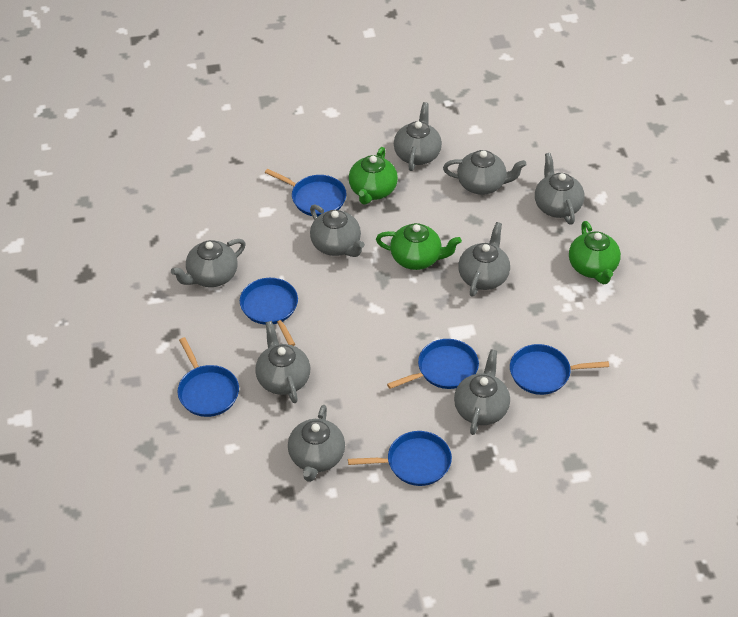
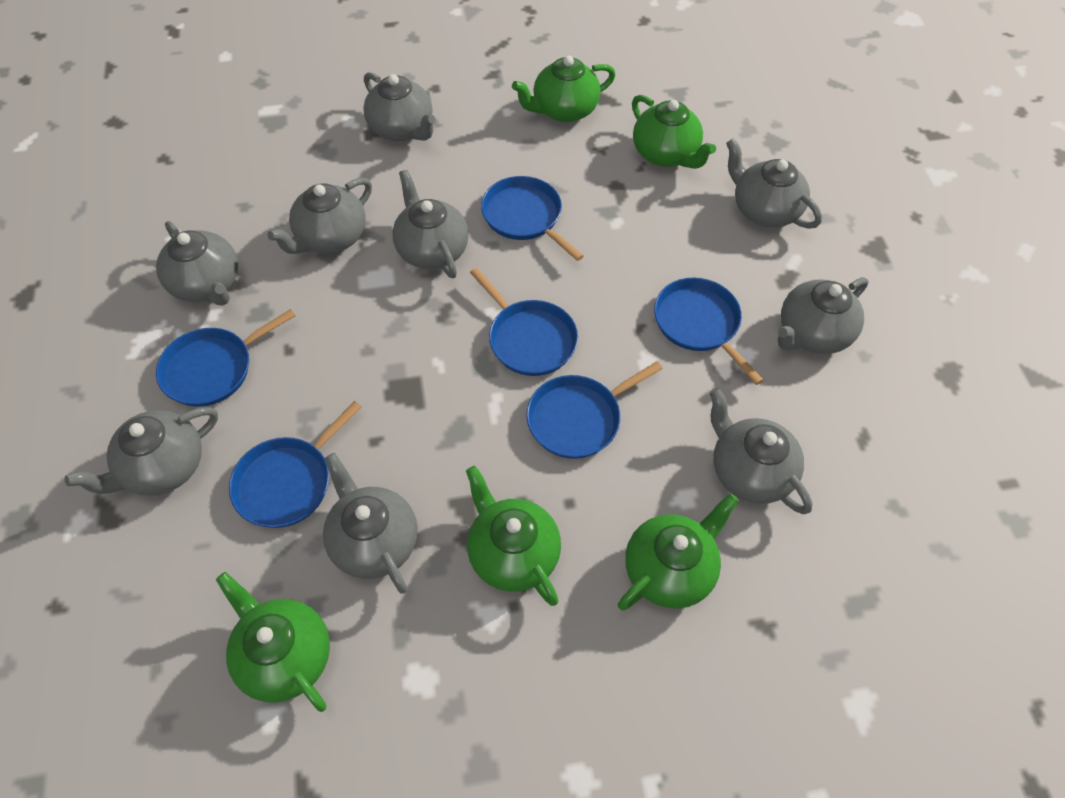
green teapot: [349,147,398,205] [376,223,462,270] [569,221,621,284] = 3 -> [216,572,330,712] [466,466,561,606] [512,55,616,122] [618,493,739,611] [632,95,716,169] = 5

